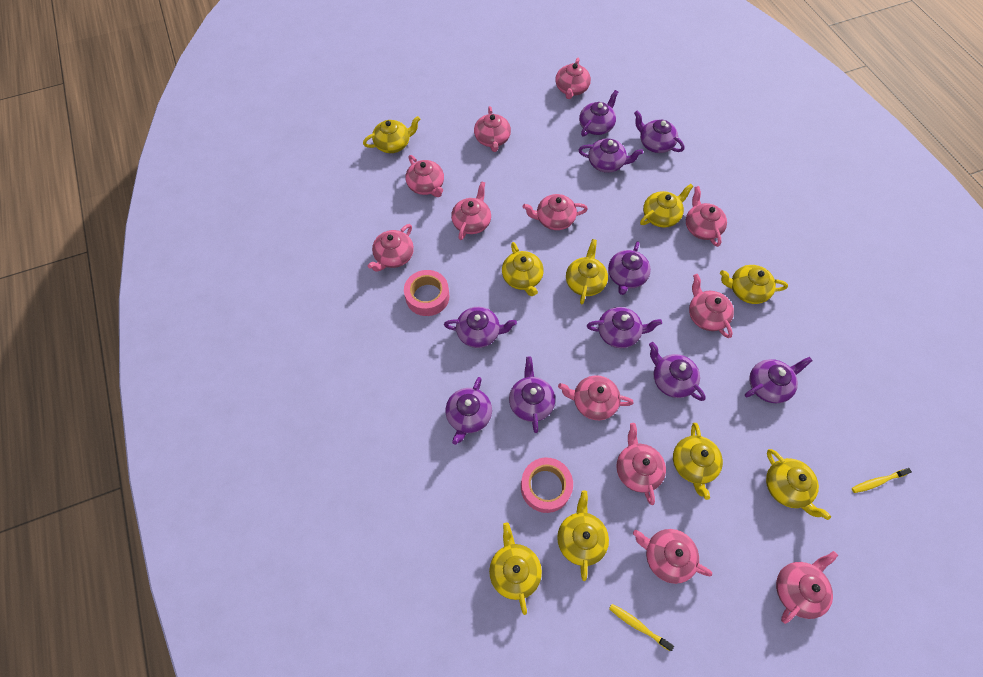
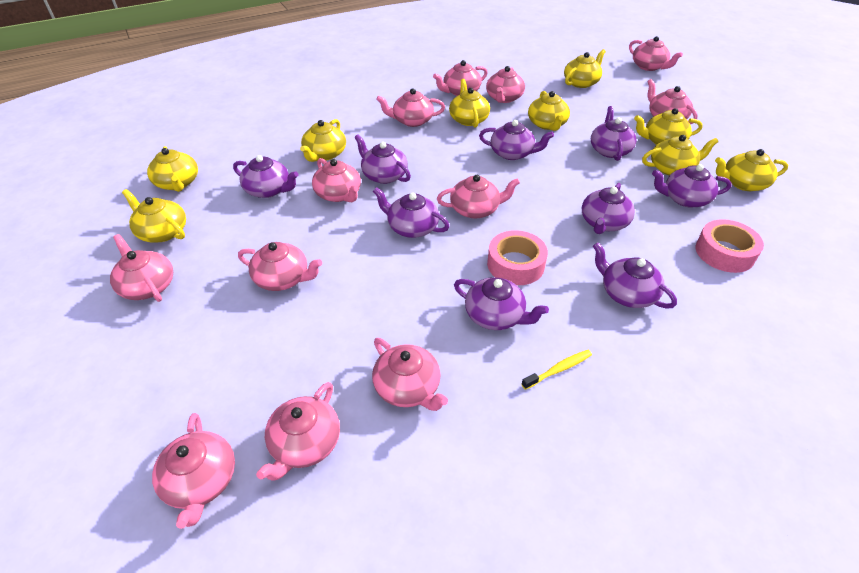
purple teapot: [444,307,517,348] [446,377,492,445] [509,356,555,433] [579,90,618,136] [579,138,643,173] [587,307,662,348] [608,241,651,295] [634,110,684,153] [649,342,706,401] [745,357,813,403] = 10 -> [233,155,298,198] [354,134,411,184] [373,187,450,238] [454,277,549,330] [479,120,554,160] [582,183,635,234] [591,106,636,161] [593,242,677,309] [652,164,732,208] = 9
yellow toothbrush: [609,604,674,651] [852,468,912,493] = 2 -> [521,350,592,390] = 1

